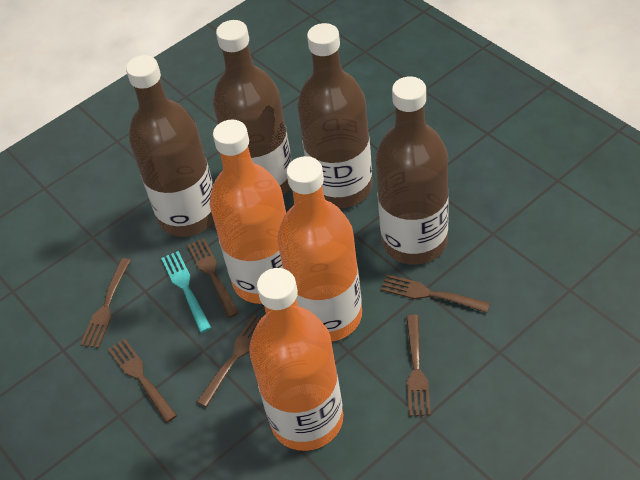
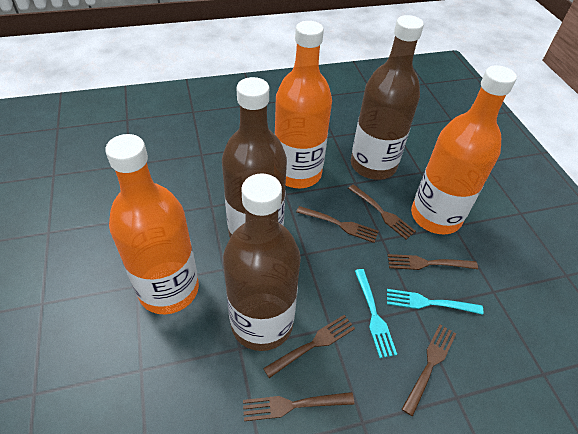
brown bottle: [126,55,214,237] [213,20,292,195] [297,23,373,208] [375,76,449,265] = 4 -> [222,77,287,238] [223,173,301,351] [351,15,424,180] = 3
turquoise fork: [161,251,211,333] = 1 -> [355,269,397,358] [387,289,483,315] = 2

